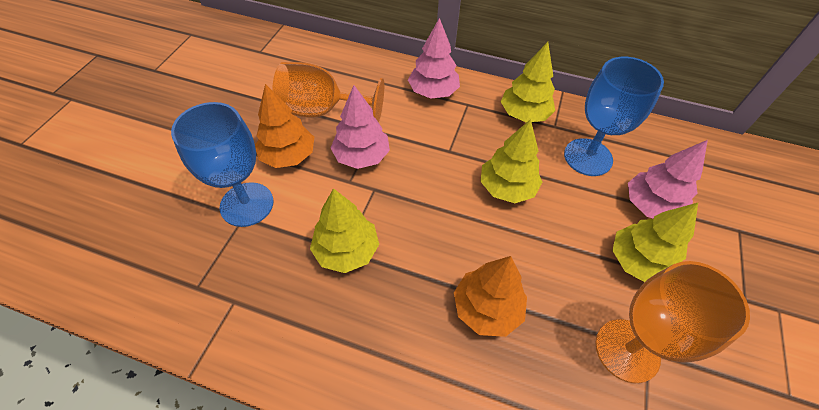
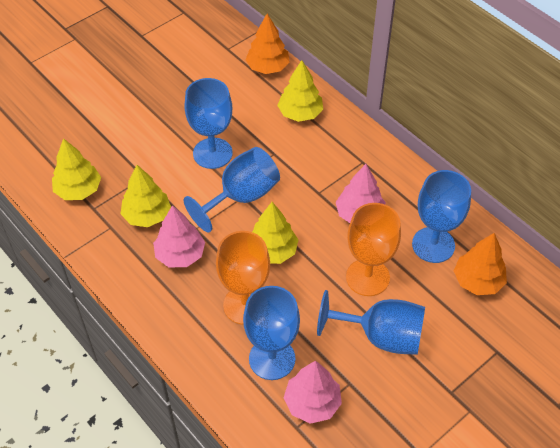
blue goblet: [171,102,274,227] [564,57,664,176] = 2 -> [184,78,233,169] [184,147,280,232] [243,286,300,380] [317,290,425,355] [412,170,471,263] = 5

